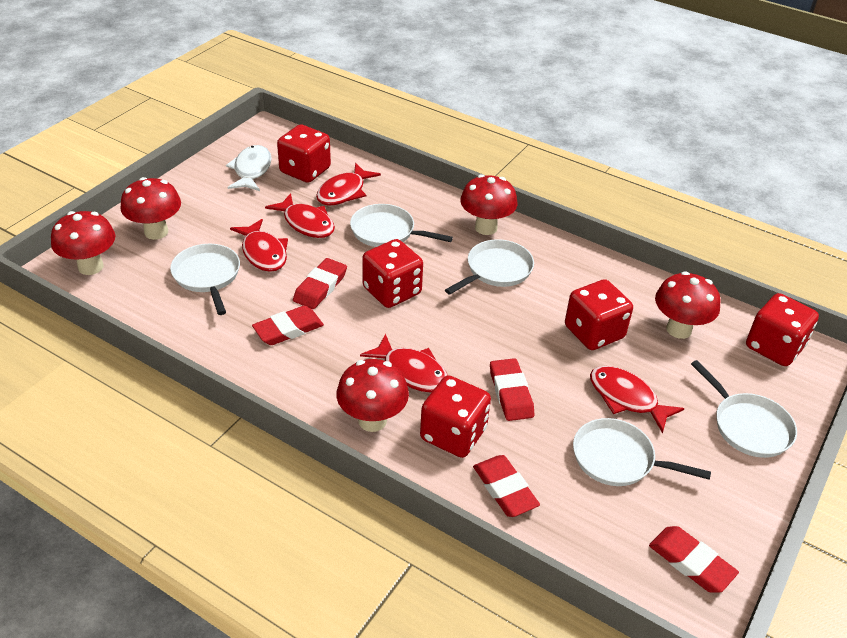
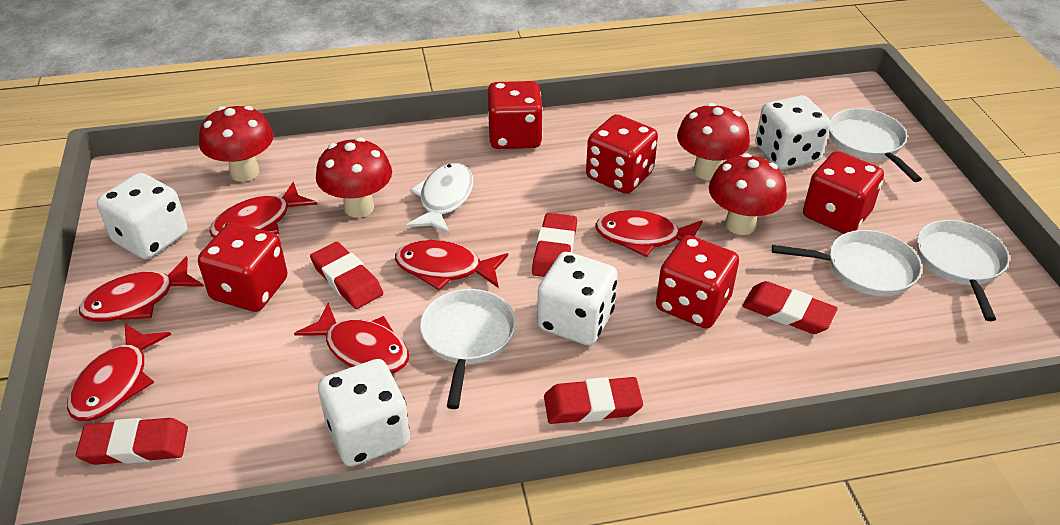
red fish: [230,219,288,272] [265,193,335,238] [316,163,381,205] [360,334,448,393] [590,366,685,433] = 5 -> [67,323,171,421] [79,256,204,322] [209,181,318,238] [294,303,409,373] [395,240,508,290] [595,210,703,257] = 6
red mushroom: [51,211,115,275] [121,177,181,240] [336,359,409,432] [460,174,517,235] [655,271,721,339] = 5 -> [199,106,274,182] [316,138,392,218] [677,103,750,180] [709,153,787,235] = 4
white dice: none = 0 -> [97,173,187,259] [318,359,410,466] [537,252,618,346] [755,95,831,170] = 4
white pan: [170,244,240,315] [350,204,453,247] [445,239,534,295] [573,418,711,486] [691,360,797,458] = 5 -> [420,289,516,409] [772,230,922,296] [829,108,922,182] [917,220,1009,321] = 4

